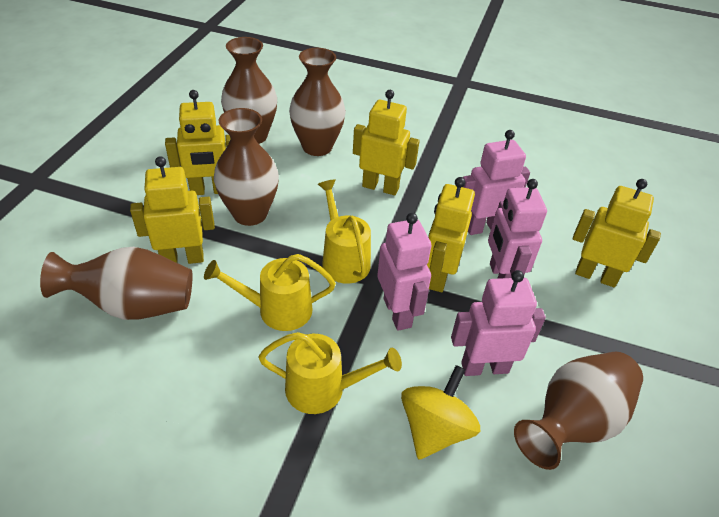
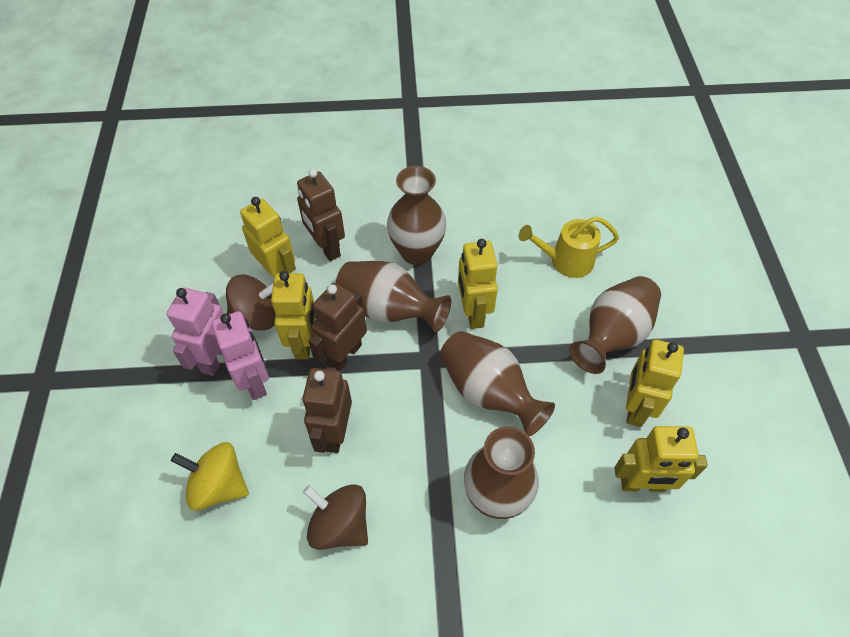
brown robot: none = 0 -> [297,169,345,261] [302,367,352,453] [309,283,367,371] = 3
brown spinning top: none = 0 -> [226,275,276,331] [303,484,368,550] = 2
pink robot: [377,213,432,331] [451,270,546,376] [463,130,530,235] [488,179,547,279] = 4 -> [167,287,224,376] [212,311,269,400] = 2
yellow watering can: [204,254,336,331] [259,332,402,414] [318,179,371,284] = 3 -> [519,216,619,278] = 1

